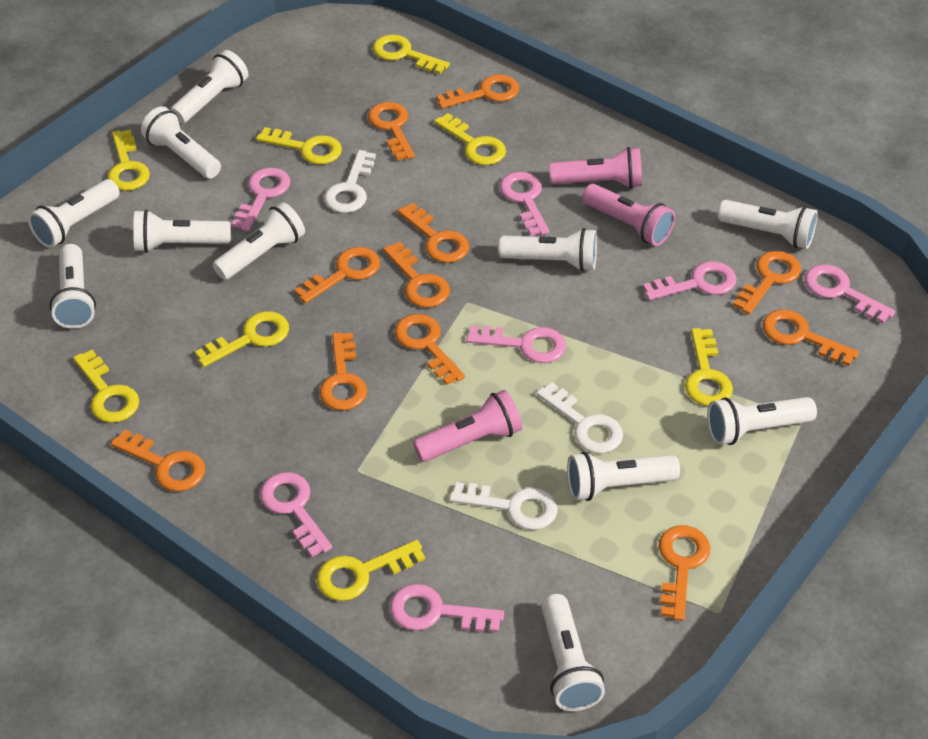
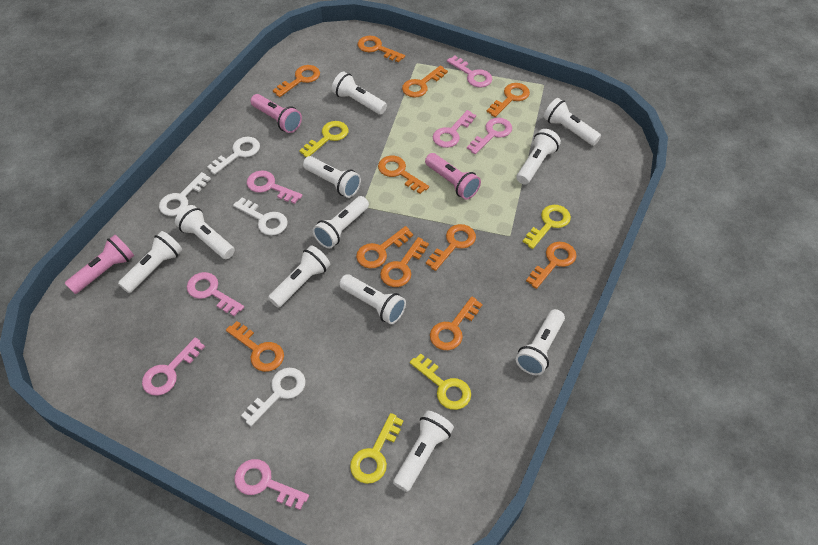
white key: [324,150,376,213] [449,482,558,530] [536,382,623,453] = 3 -> [159,172,211,216] [207,137,260,175] [233,197,288,236] [241,368,306,426] = 4
yellow key: [73,350,139,423] [107,130,150,191] [195,311,289,367] [256,127,342,164] [317,540,425,601] [373,35,450,74] [434,113,506,165] [685,328,733,406] = 8 -> [299,121,349,157] [350,413,404,484] [410,353,471,410] [523,205,571,249] = 4

